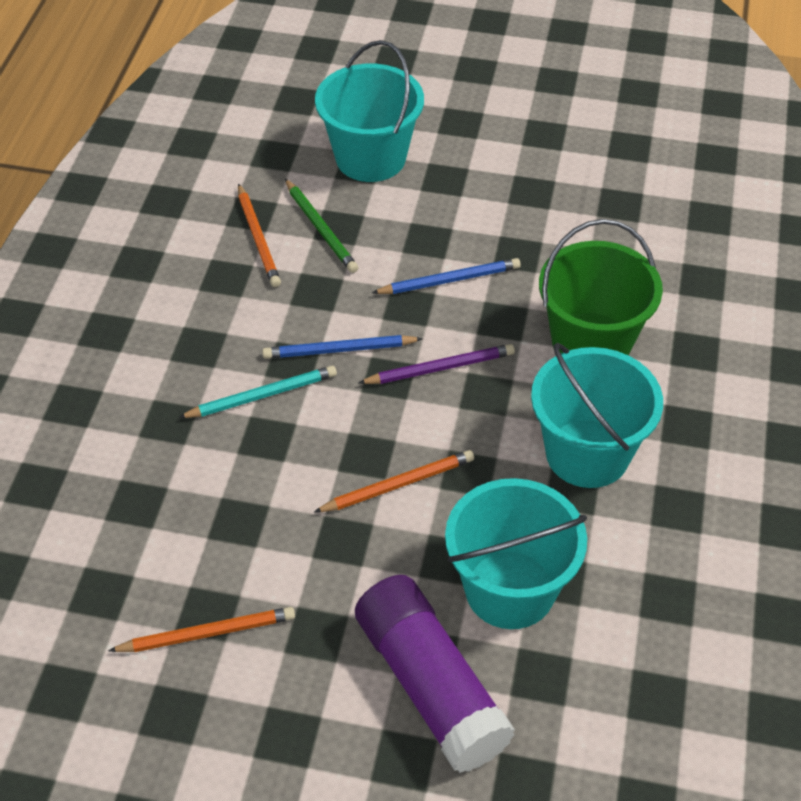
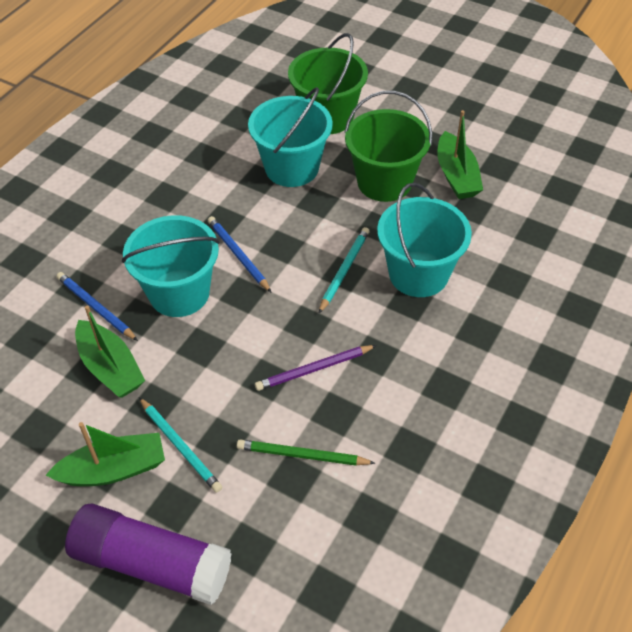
green boat: none = 0 -> [46,422,165,486] [75,305,145,398] [437,110,483,199] = 3
green bucket: [539,219,663,355] = 1 -> [288,33,368,134] [344,91,432,202] = 2
orange pencil: [108,607,295,652] [238,183,281,287] [314,450,474,512] = 3 -> none = 0
turquoise pencil: [178,366,337,418] = 1 -> [139,397,222,493] [319,227,370,313] = 2

